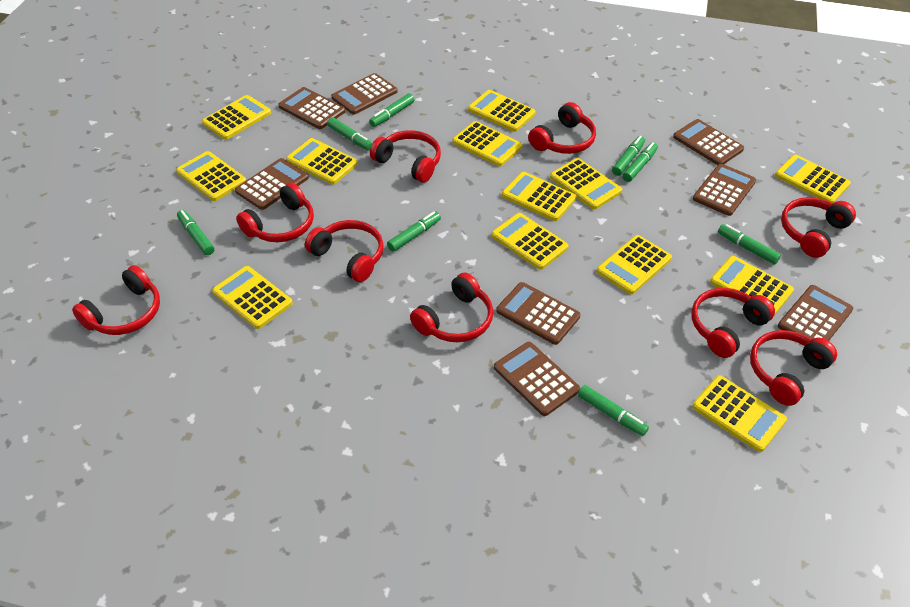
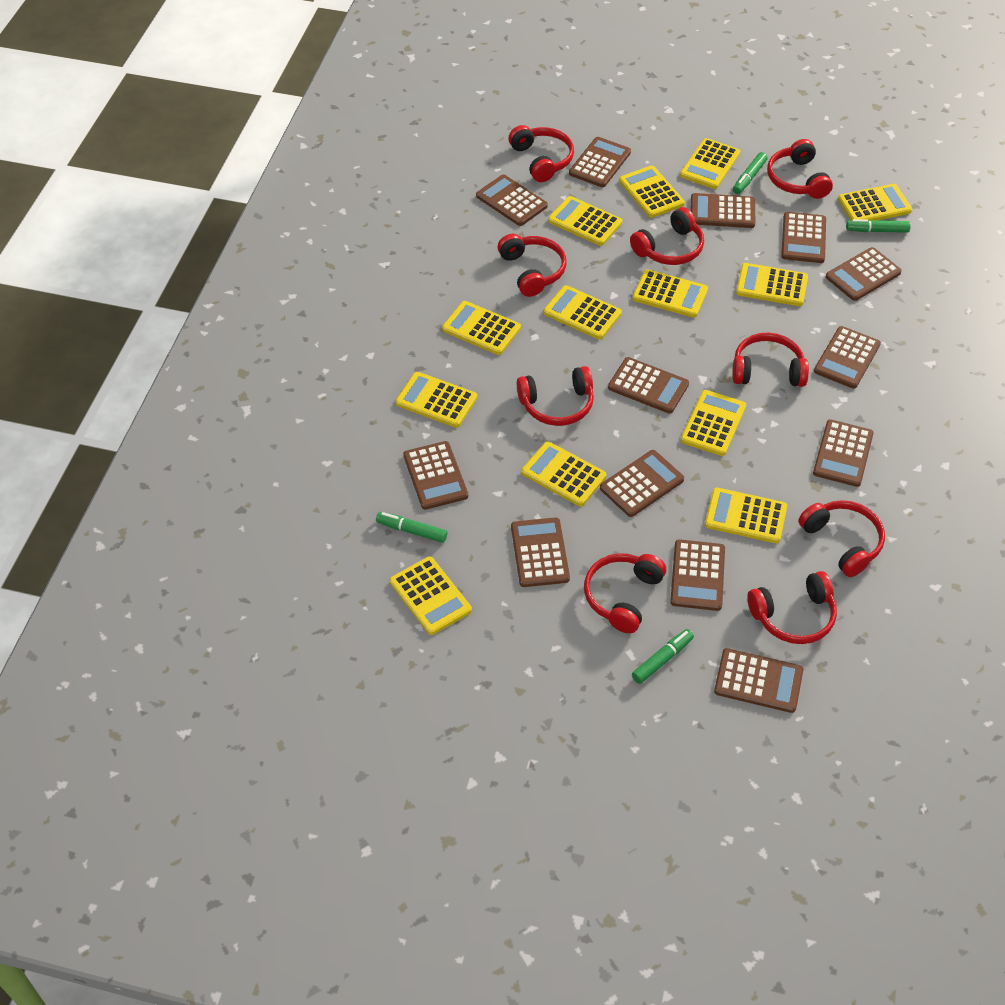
brown calculator: [235,158,309,210] [278,87,345,129] [331,73,398,115] [494,342,580,416] [496,282,581,345] [673,119,744,165] [693,164,756,216] [778,285,853,341] = 8 -> [403,441,468,510] [476,174,548,226] [511,517,570,587] [569,137,631,187] [600,450,684,517] [608,357,689,414] [670,539,725,611] [691,193,755,228] [714,648,803,713] [781,212,826,263] [813,419,874,487] [814,326,881,389] [826,247,902,301] = 13
green marker: [177,210,214,255] [327,117,373,151] [369,93,415,127] [387,211,441,252] [578,385,649,436] [612,136,645,176] [622,142,658,182] [718,224,781,264] = 8 -> [376,512,447,543] [632,629,694,684] [733,152,768,194] [846,219,911,233] = 4

